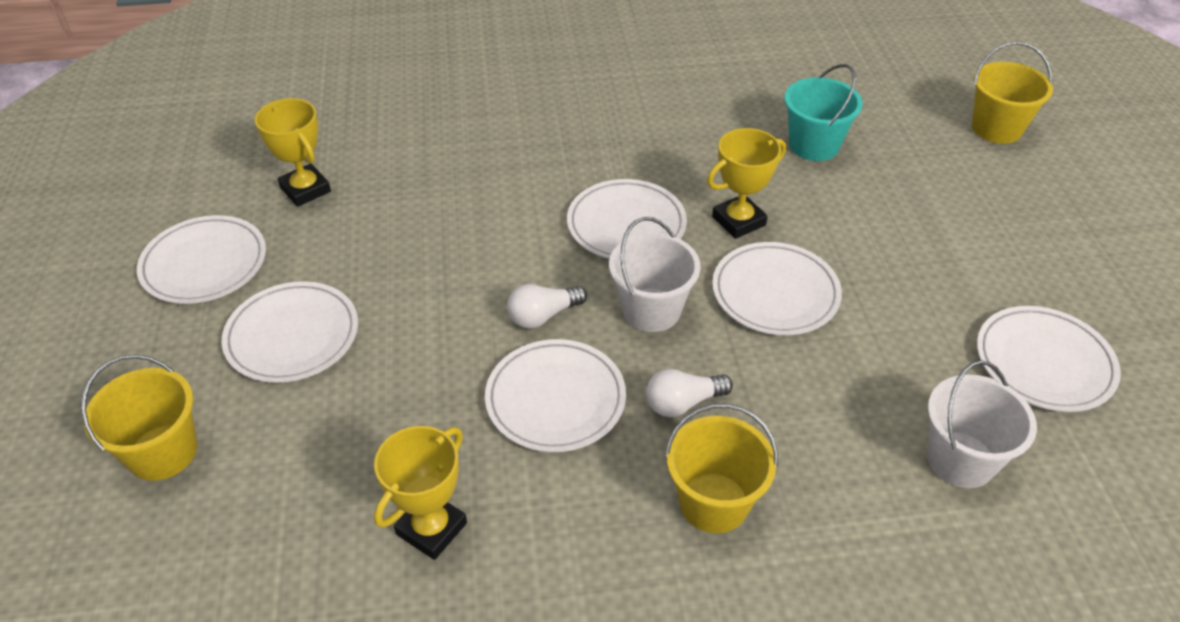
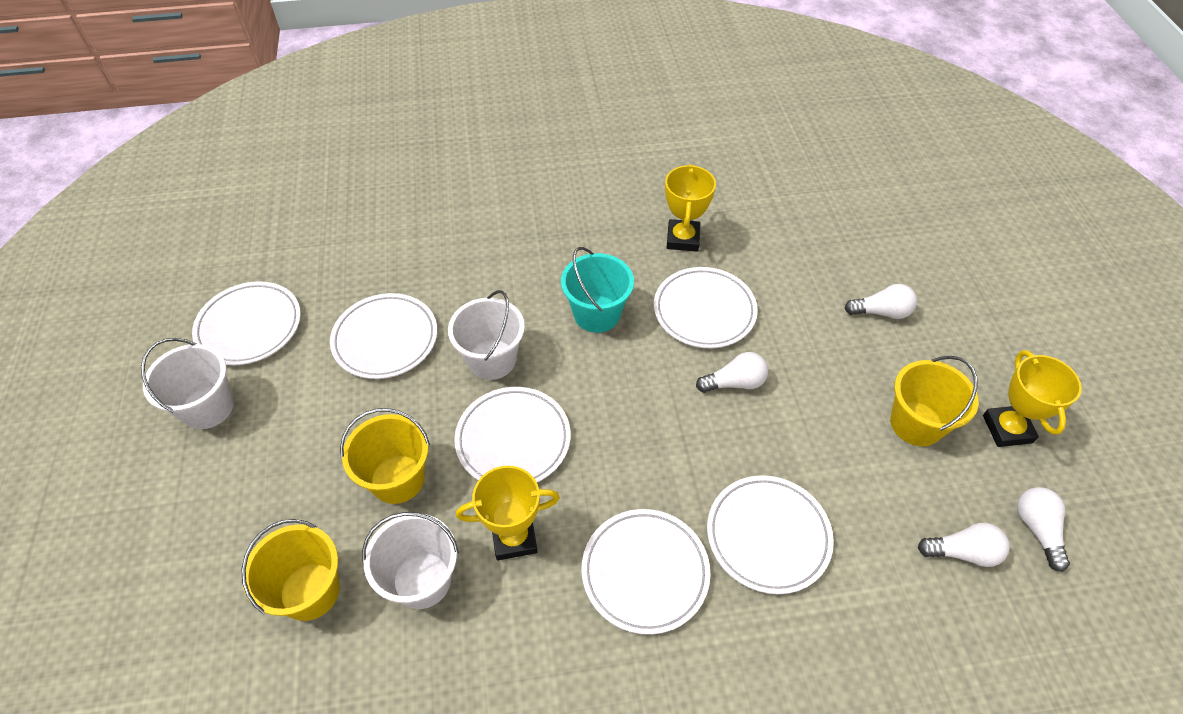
white bucket: [609,217,701,332] [927,360,1037,488] = 2 -> [141,338,234,429] [362,512,459,609] [448,290,525,380] = 3
white light bulb: [507,284,587,329] [646,369,733,417] = 2 -> [696,352,768,393] [844,284,917,319] [918,523,1010,567] [1017,487,1070,572] = 4

